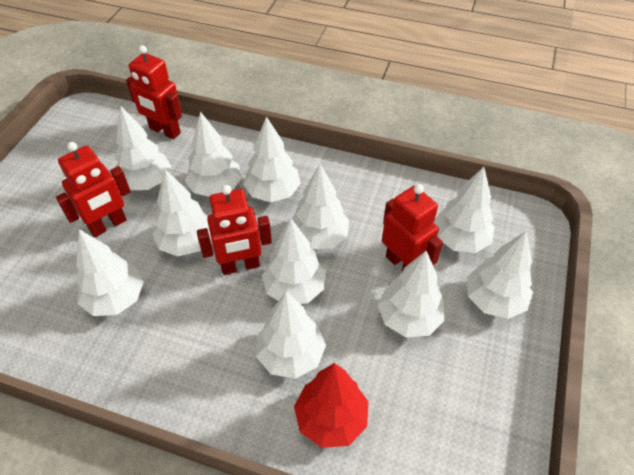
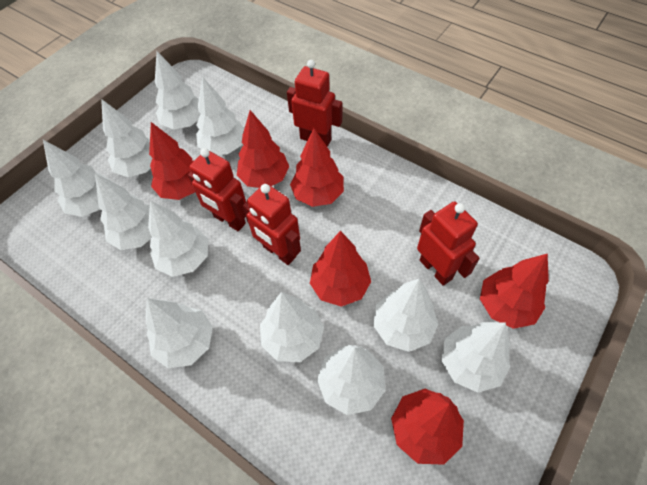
red tree: [294,363,368,448] = 1 -> [149,122,195,200] [237,110,289,188] [290,128,344,207] [310,231,371,307] [391,389,464,465] [480,253,549,329] = 6

